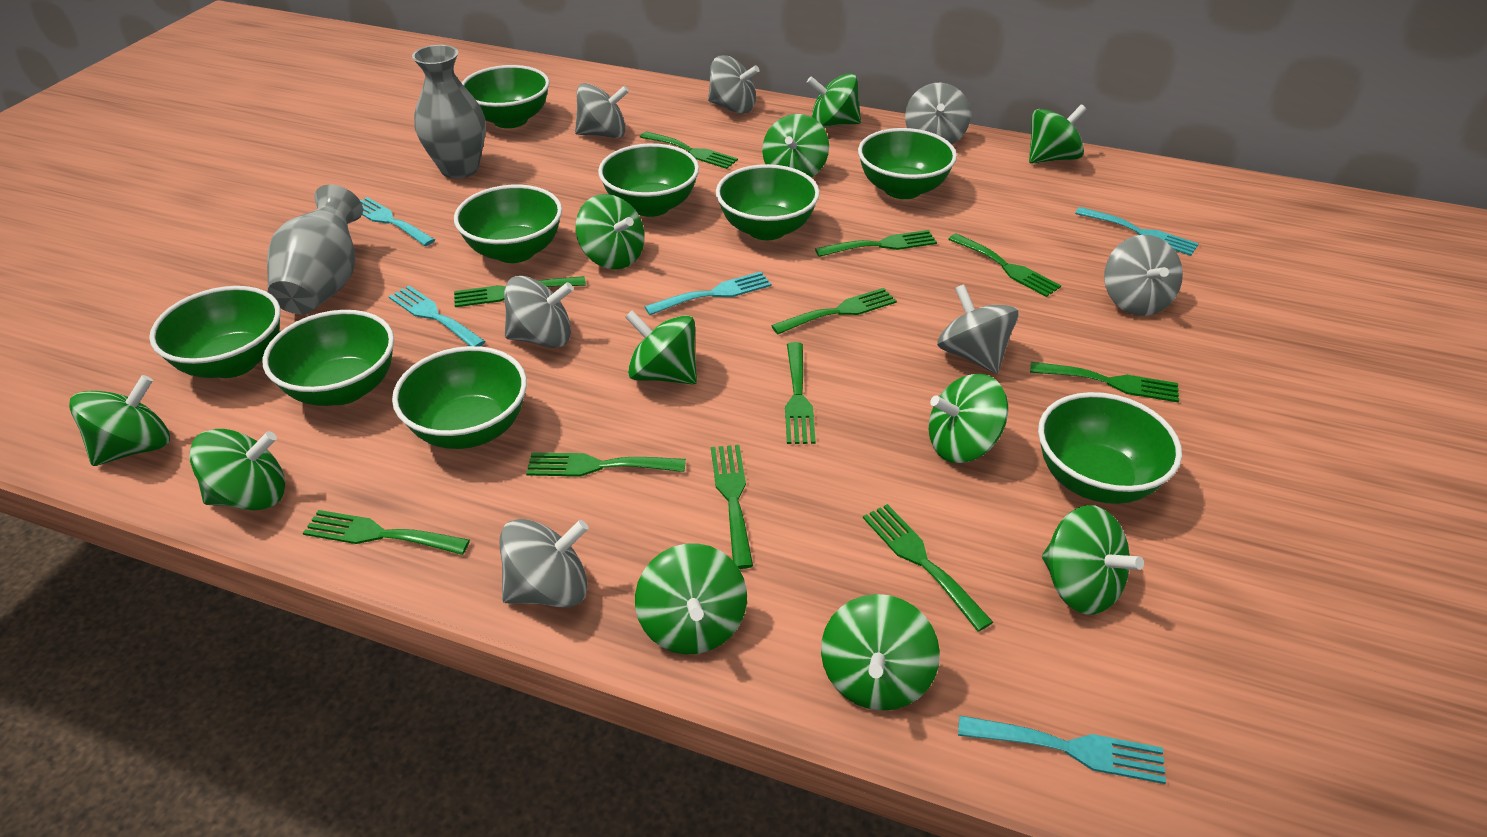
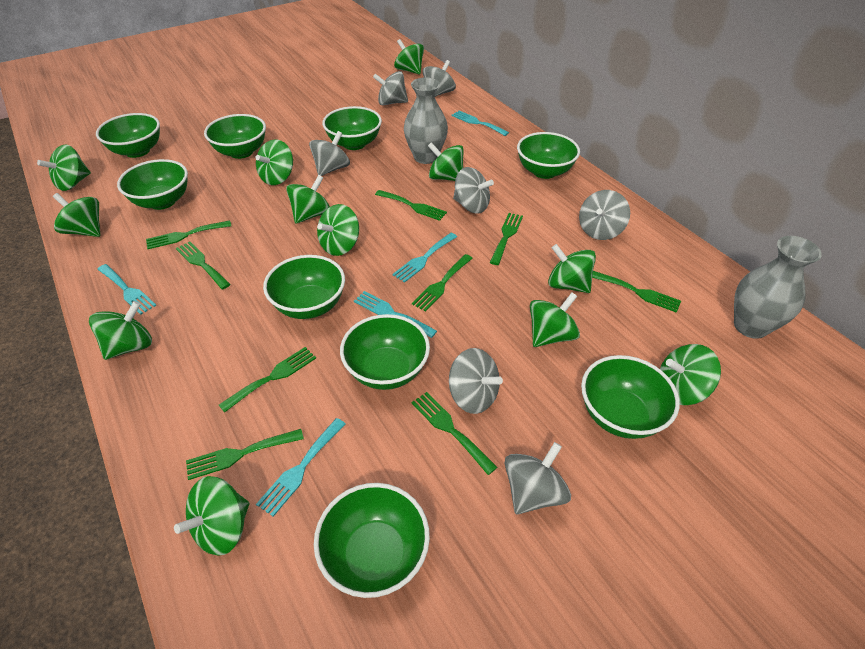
green fork: [303,510,470,555] [454,276,586,307] [526,452,686,477] [640,132,738,169] [711,445,753,569] [771,288,897,334] [785,342,816,444] [815,230,937,257] [863,504,993,632] [948,233,1061,297] [1030,362,1179,402] = 11 -> [146,221,231,249] [176,242,231,289] [186,429,304,480] [219,347,316,413] [375,190,447,221] [412,254,473,311] [412,392,497,475] [490,213,523,265] [592,271,681,313] = 9
green spinning top: [69,375,170,466] [189,429,285,510] [576,194,645,269] [625,310,697,384] [635,543,747,655] [762,114,829,178] [807,73,861,128] [821,594,940,711] [929,374,1008,463] [1029,104,1087,164] [1042,505,1144,615] = 11 -> [37,145,91,191] [53,193,100,237] [89,301,152,360] [174,476,249,556] [255,139,293,185] [286,175,330,224] [317,204,359,256] [394,39,424,74] [428,142,464,181] [530,293,580,347] [548,244,596,293] [660,344,721,405] = 12

